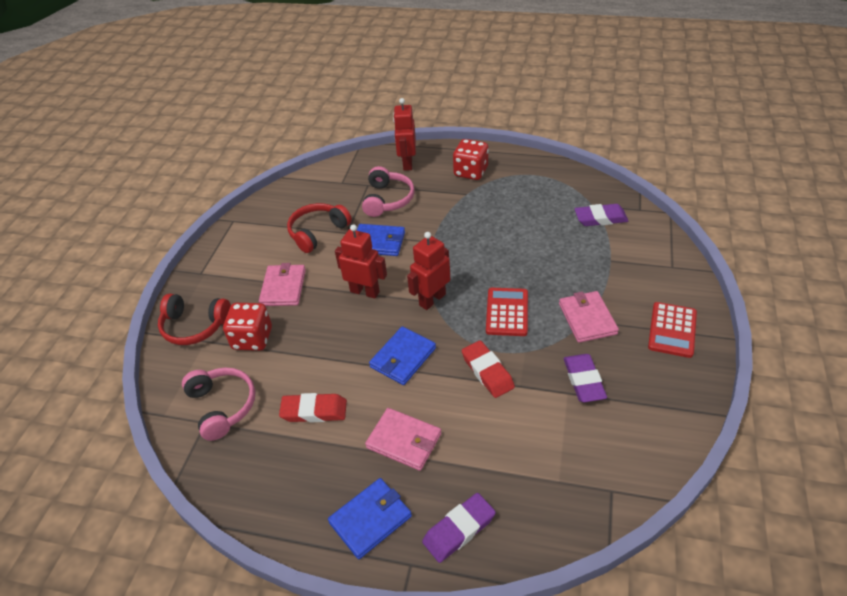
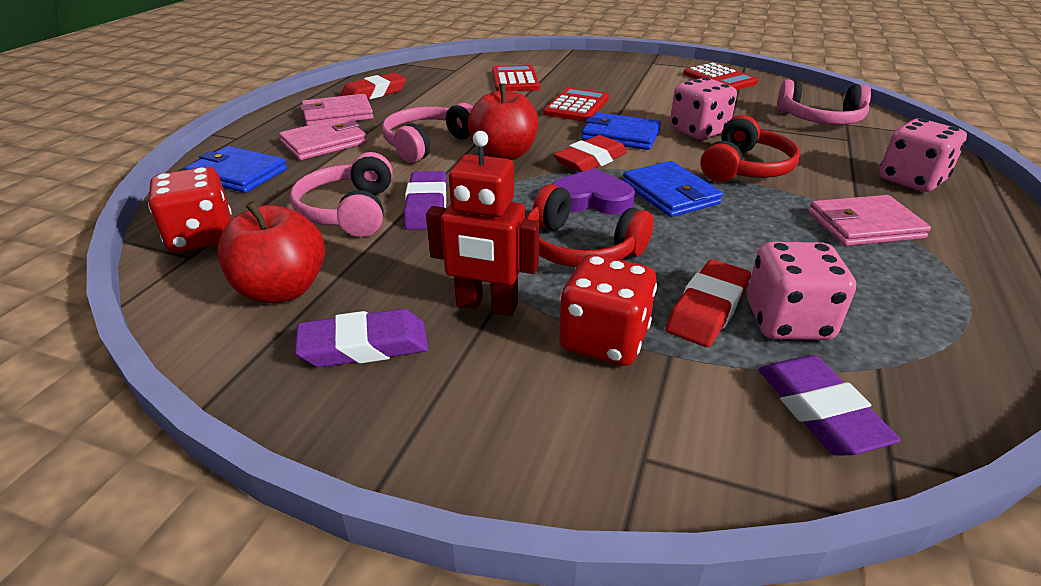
pink dice: none = 0 -> [670,77,737,139] [747,242,856,340] [879,118,967,192] = 3
pink headphones: [182,367,255,441] [362,166,415,217] = 2 -> [290,152,393,237] [382,103,473,163] [777,79,871,125] = 3
purple heart: none = 0 -> [553,168,635,215] = 1
red apple: none = 0 -> [218,201,325,303] [468,83,538,160] = 2
red calculator: [486,288,528,336] [648,302,697,358] = 2 -> [492,65,540,91] [543,87,609,122] [683,63,758,90] = 3
red eraser: [279,393,347,422] [462,340,515,398] = 2 -> [340,73,407,99] [554,135,627,172] [665,259,751,347] = 3
red robot: [335,224,387,299] [393,98,416,171] [407,232,450,310] = 3 -> [426,131,539,316] = 1

